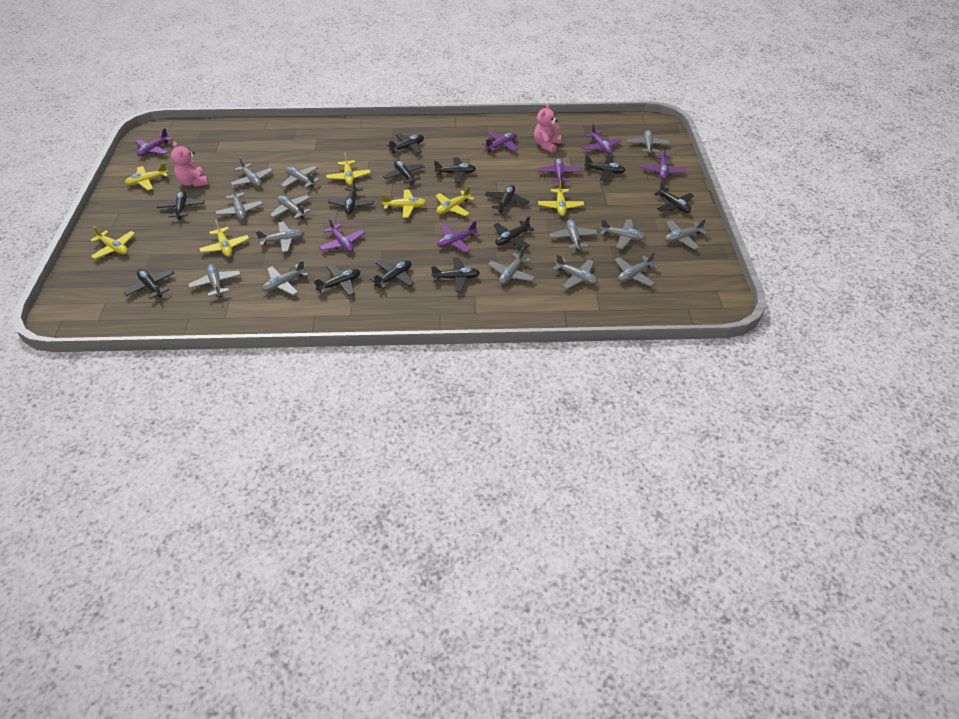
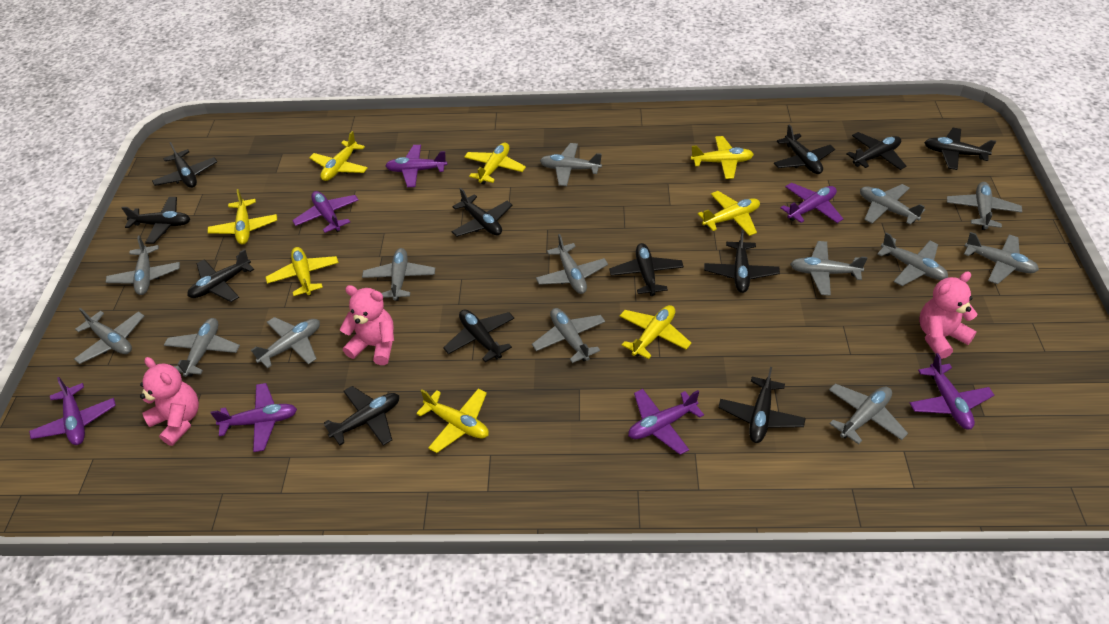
black plane: [123,269,174,299] [157,190,205,220] [314,265,361,296] [328,179,374,214] [370,260,414,289] [383,160,425,185] [387,133,424,154] [431,258,480,292] [434,157,476,183] [485,185,529,213] [493,216,535,248] [584,155,625,181] [654,182,694,213] = 13 -> [121,197,190,244] [152,142,217,188] [187,249,254,302] [324,386,399,446] [443,310,514,362] [451,188,512,237] [609,243,684,296] [704,229,780,293] [718,367,805,443] [774,124,835,174] [846,132,907,170] [924,128,996,170] = 12
pink teddy bear: [171,141,209,187] [534,103,561,153] = 2 -> [140,357,199,446] [340,285,394,365] [919,271,977,359] = 3
yellow plane: [90,226,135,259] [125,162,168,190] [199,220,249,257] [326,153,371,186] [382,190,427,218] [436,186,474,216] [538,180,584,216] = 7 -> [208,189,277,245] [266,247,339,296] [309,131,368,181] [416,388,489,453] [464,143,526,184] [620,305,691,359] [690,136,754,179] [698,191,760,236] = 8

